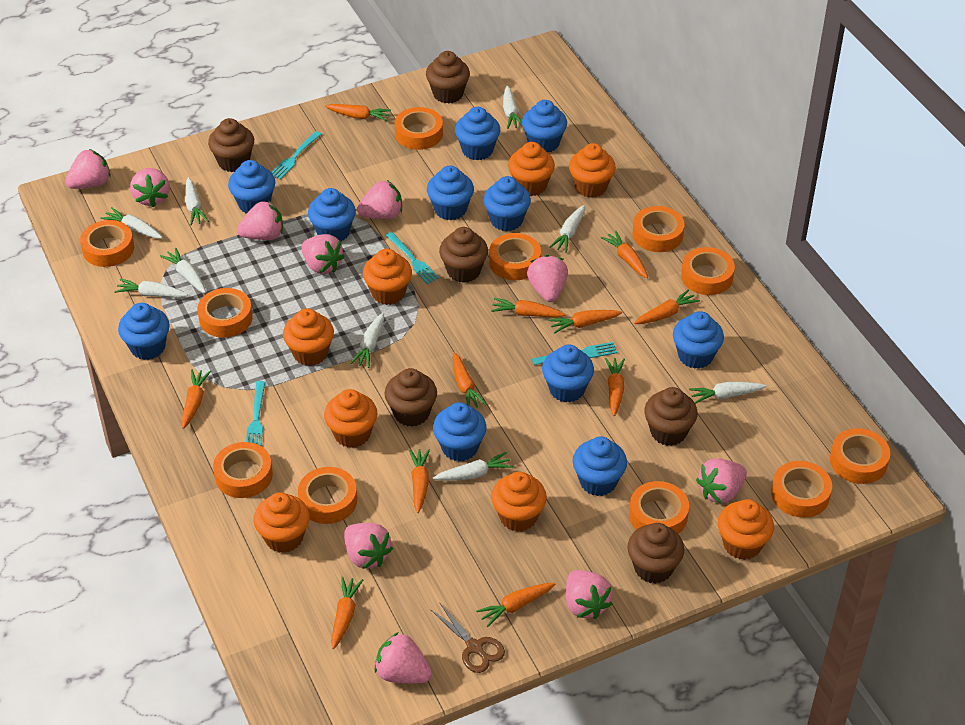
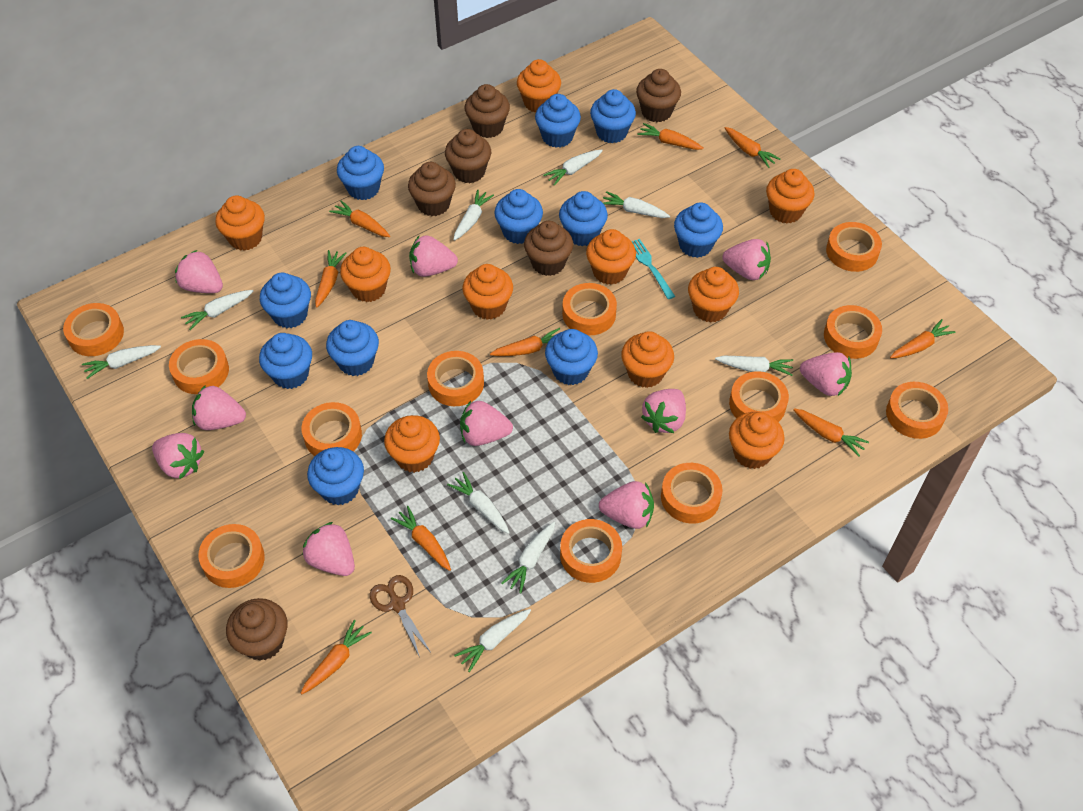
orange carrot: [181,369,211,429] [325,104,391,121] [331,577,363,649] [409,449,430,513] [453,352,487,408] [476,583,555,627] [491,298,566,317] [548,310,622,334] [601,231,648,278] [605,358,625,416] [634,289,700,324] = 11 -> [301,620,372,694] [315,250,346,308] [329,200,390,237] [391,506,451,571] [490,328,560,356] [637,123,704,150] [725,127,780,168] [793,409,869,457] [890,319,956,359] = 9
orange cupcake: [253,492,310,553] [283,309,334,366] [324,389,377,448] [363,249,412,305] [491,472,547,532] [508,142,555,196] [569,143,616,198] [718,499,774,560] = 8 -> [215,196,265,251] [340,247,391,302] [384,415,440,473] [463,264,513,320] [517,59,561,113] [586,229,636,285] [621,331,674,388] [688,267,739,322] [729,412,785,469] [766,169,815,223] = 10
orange tape: [80,220,134,267] [197,288,253,338] [213,442,273,498] [298,467,357,524] [395,107,443,150] [489,233,541,280] [629,481,689,534] [633,206,685,252] [681,247,735,295] [771,461,832,518] [830,428,890,484] = 11 -> [63,303,124,356] [169,339,229,394] [198,524,265,588] [301,402,362,456] [427,351,484,406] [560,519,622,583] [562,283,617,335] [661,463,722,524] [729,371,789,422] [824,305,882,359] [826,222,882,272] [886,382,948,439] = 12
turquoise fork: [246,381,265,446] [271,131,321,179] [385,232,439,284] [532,342,617,365] = 4 -> [632,239,675,299] = 1

